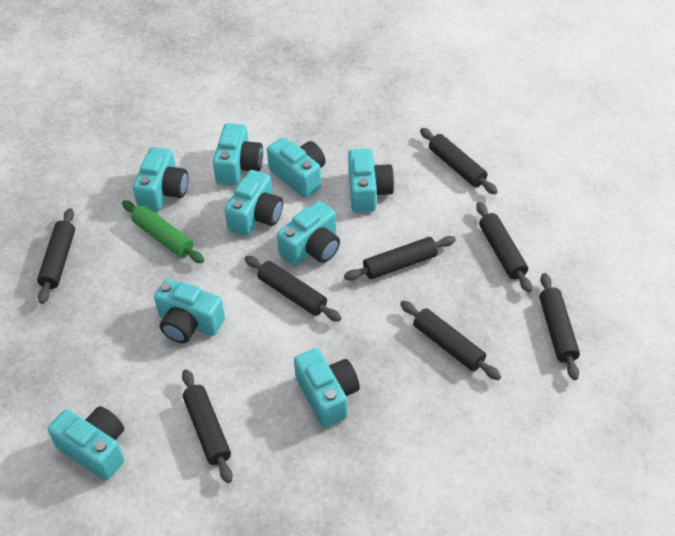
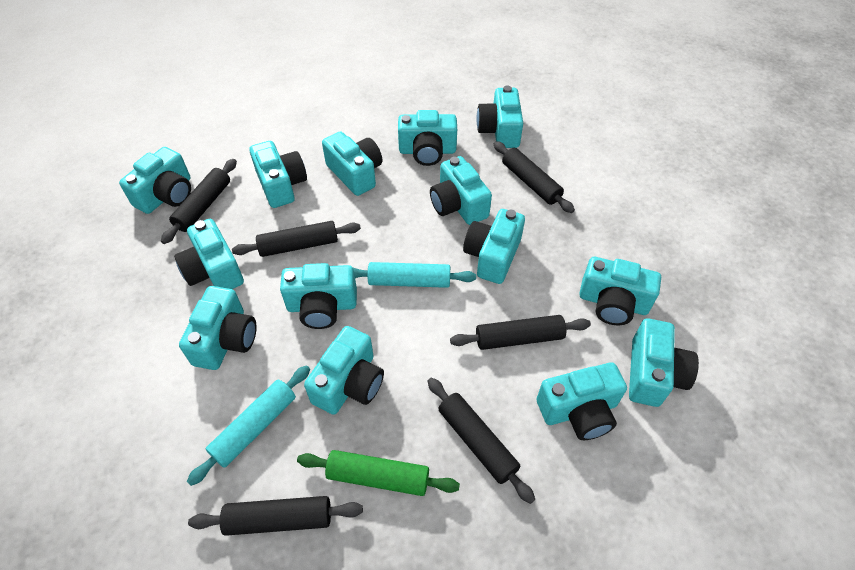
black rolling pin: [37,208,75,304] [182,369,233,483] [245,256,341,322] [344,236,456,281] [400,301,501,380] [420,128,498,194] [476,202,532,292] [539,273,580,380] = 8 -> [161,159,237,244] [188,496,363,536] [232,221,361,257] [427,377,535,504] [450,315,591,350] [494,141,575,213] = 6
turquoise camera: [48,406,124,481] [133,147,188,211] [154,279,225,343] [213,123,263,186] [225,170,283,236] [267,137,325,198] [277,201,340,266] [294,348,360,427] [348,149,394,213] = 9 -> [119,147,191,214] [174,219,244,289] [179,286,257,370] [249,141,307,208] [280,263,357,329] [304,326,384,415] [322,131,382,196] [398,110,457,166] [430,156,492,225] [463,209,525,284] [476,86,523,148] [536,362,627,440] [579,257,661,325] [629,318,699,407] = 14
turquoise rolling pin: none = 0 -> [187,365,310,486] [353,262,476,288] = 2

